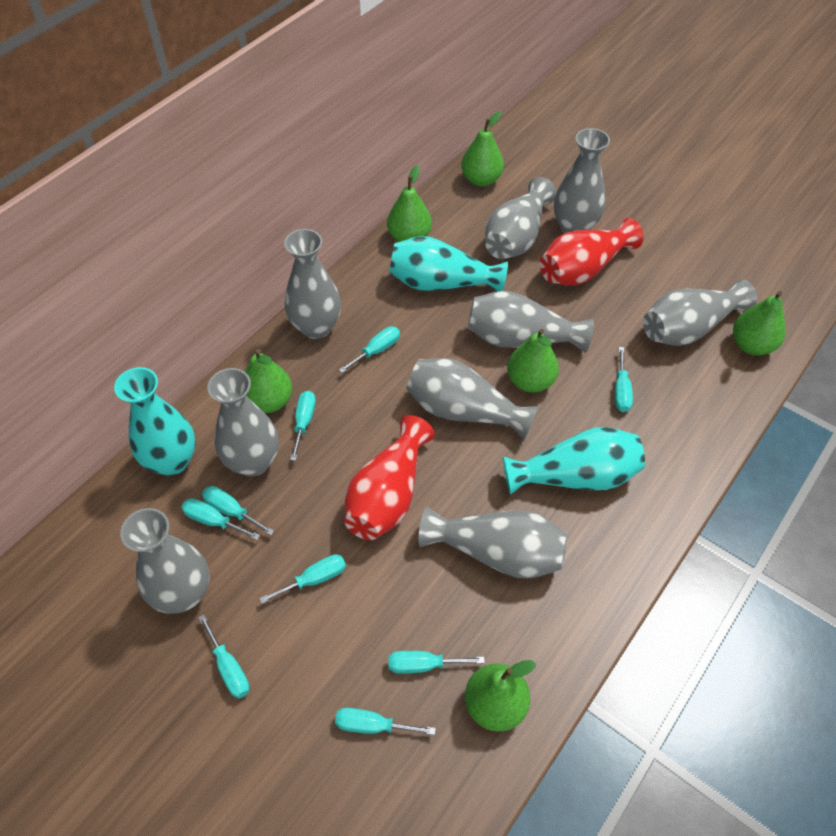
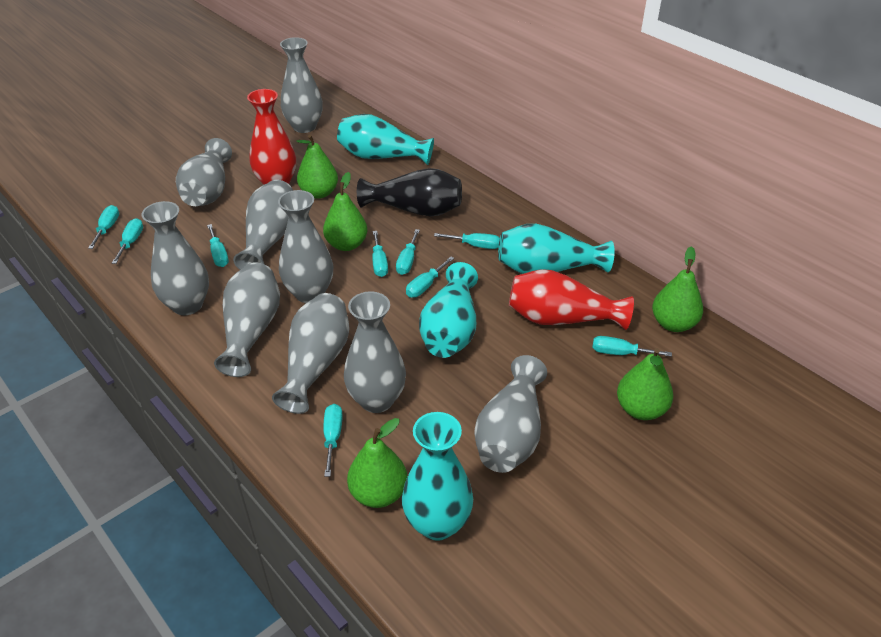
black vase: none = 0 -> [357,168,462,217] = 1
green pear: [245,349,292,413] [387,165,432,242] [461,111,504,186] [465,660,536,732] [507,329,559,393] [733,291,785,355] = 6 -> [297,135,338,199] [323,172,367,251] [347,418,407,508] [617,348,673,420] [652,246,703,332] = 5
turquoise vase: [114,367,196,476] [390,236,508,292] [503,427,645,495] = 3 -> [337,114,434,165] [402,412,473,541] [419,262,478,358] [498,224,615,274] = 4

